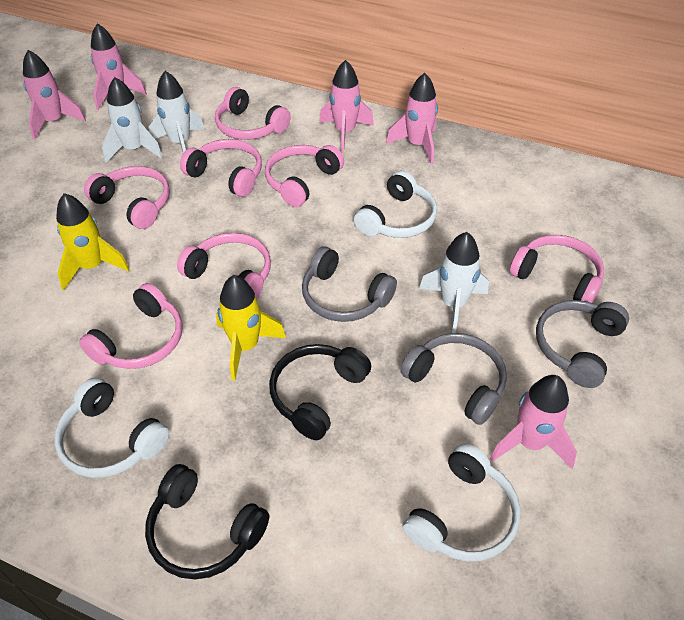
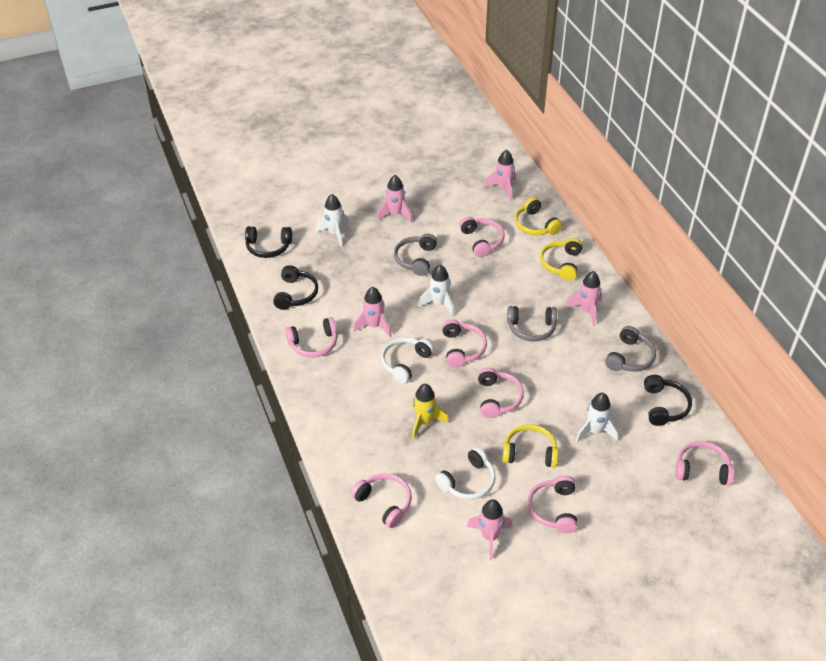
black headphones: [145,464,269,579] [269,344,371,440] = 2 -> [245,226,292,258] [273,265,318,310] [644,375,692,426] = 3
white headphones: [54,377,169,478] [354,171,437,238] [403,443,521,561] = 3 -> [381,337,434,383] [435,447,496,500] = 2
yellow headphones: none = 0 -> [502,424,558,468] [514,197,562,235] [540,238,583,280] = 3
yellow rocket: [56,193,129,290] [216,275,286,381] = 2 -> [412,384,449,439] = 1

